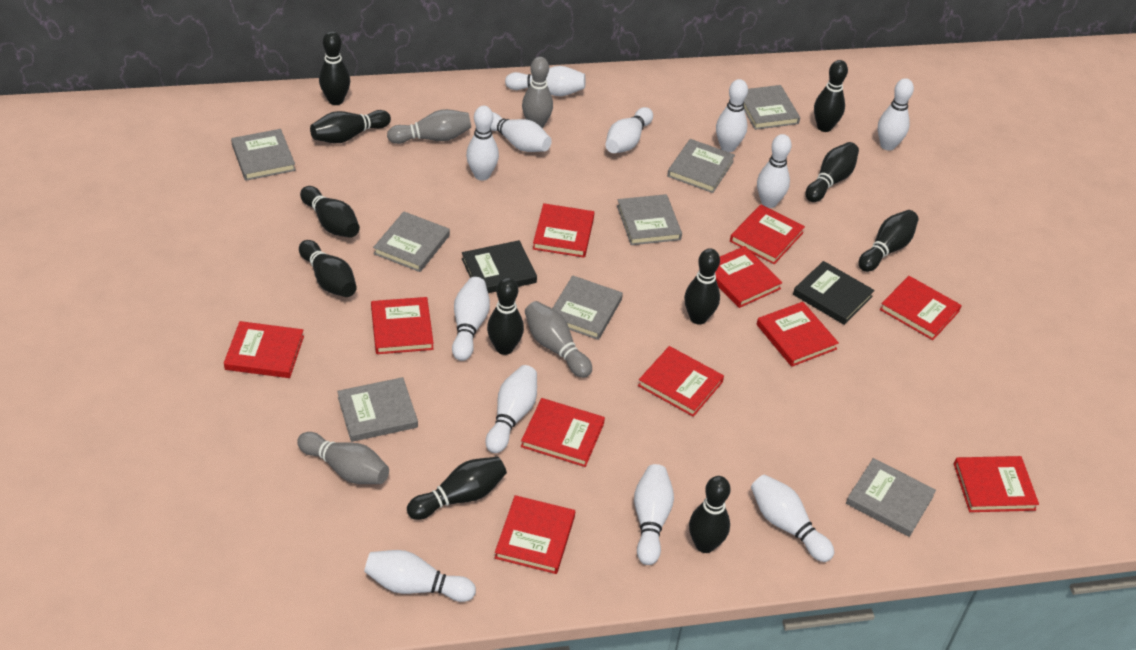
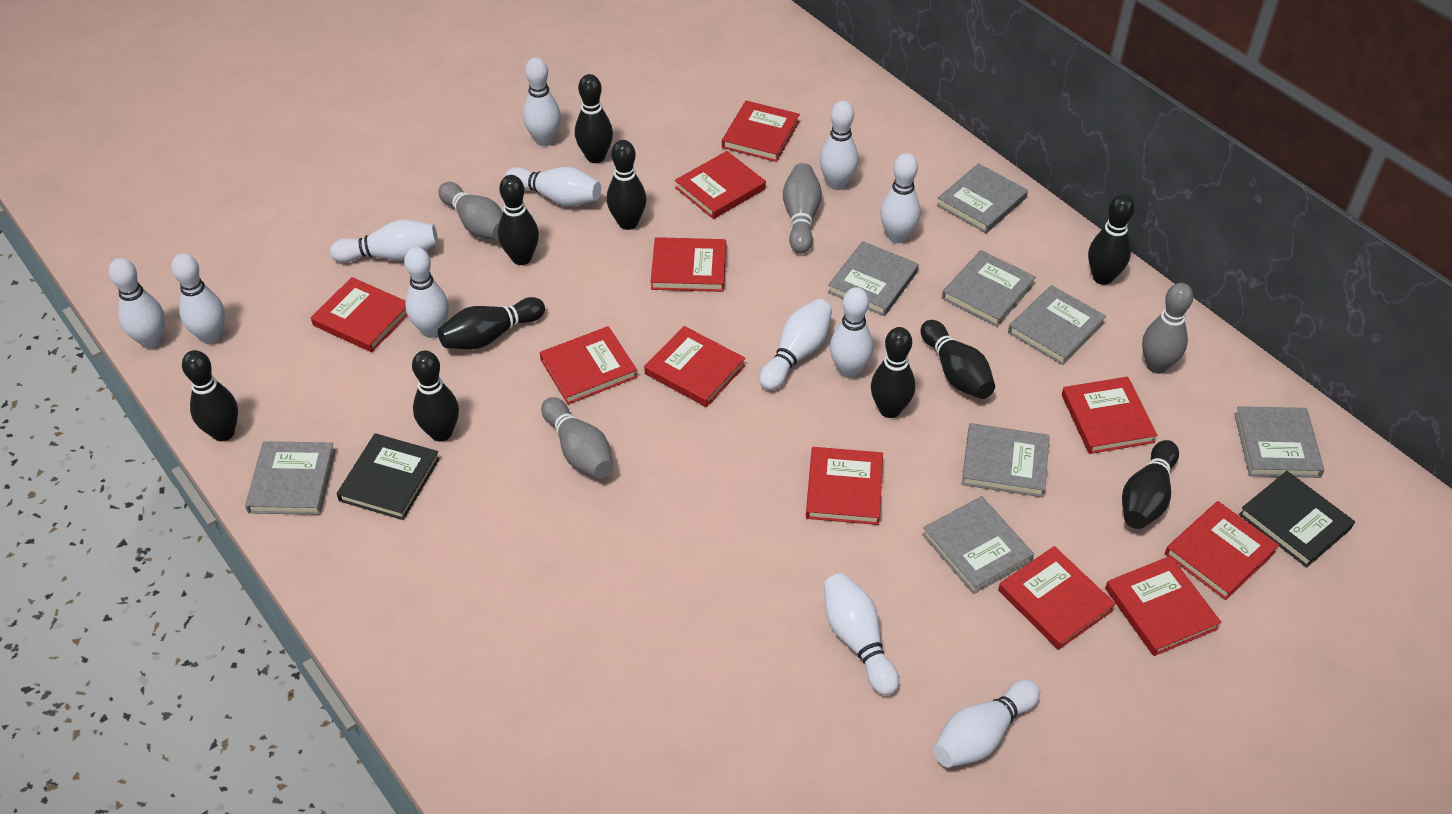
black bowling pin: [299,240,357,297] [300,186,360,238] [310,110,391,143] [319,31,350,105] [407,457,507,520] [487,277,524,355] [684,248,720,324] [689,476,730,553] [805,142,859,202] [814,60,848,132] [858,210,919,272] = 11 -> [182,350,238,441] [412,350,459,442] [438,297,545,349] [498,175,539,265] [575,74,613,163] [607,140,646,230] [871,327,915,418] [921,320,995,399] [1088,194,1135,285] [1122,440,1179,529] = 10

